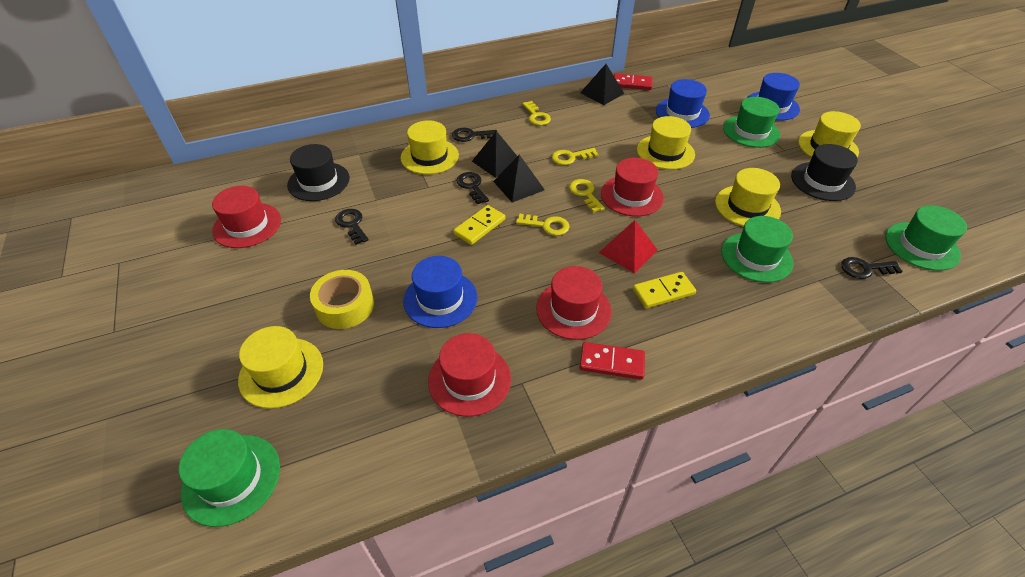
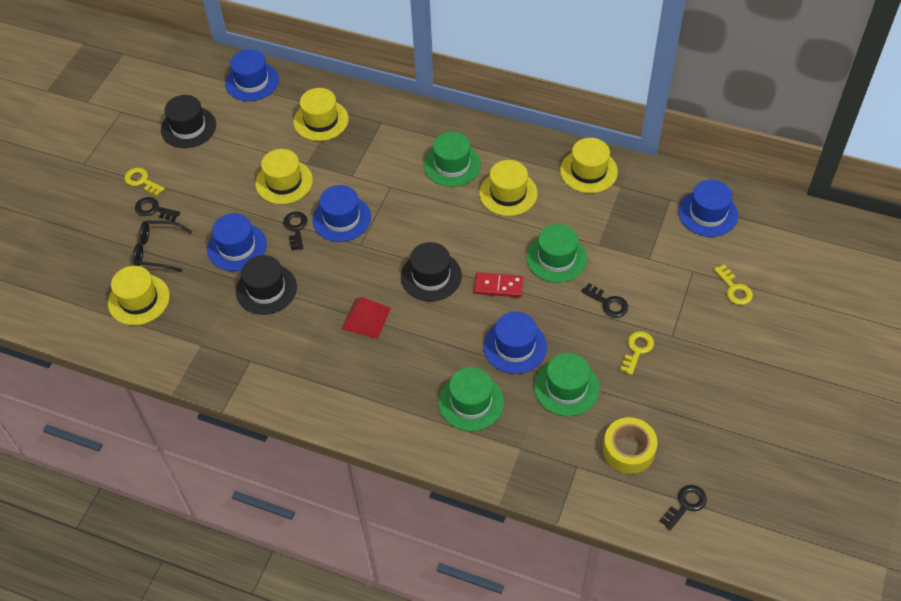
black glasses: none = 0 -> [133,221,192,272] = 1
black hat: [287,144,350,201] [791,144,858,201] = 2 -> [161,95,216,148] [236,255,297,315] [401,242,462,301] = 3
black pyramid: [472,131,517,178] [493,155,545,202] [580,64,624,105] = 3 -> none = 0
blue hat: [403,256,478,328] [656,79,710,128] [747,73,800,121] = 3 -> [207,213,267,271] [225,49,279,101] [312,185,371,242] [483,312,547,374] [678,180,738,237] = 5
red domino: [580,342,645,380] [614,73,653,90] = 2 -> [474,272,524,298] = 1
red hat: [212,186,281,248] [428,333,511,417] [536,266,612,340] [601,158,664,216] = 4 -> none = 0
yellow domino: [453,205,506,245] [633,272,696,308] = 2 -> none = 0
yellow key: [516,214,570,236] [522,101,551,126] [552,148,598,165] [569,179,605,213] = 4 -> [124,168,165,196] [620,331,654,375] [714,264,753,305] = 3

